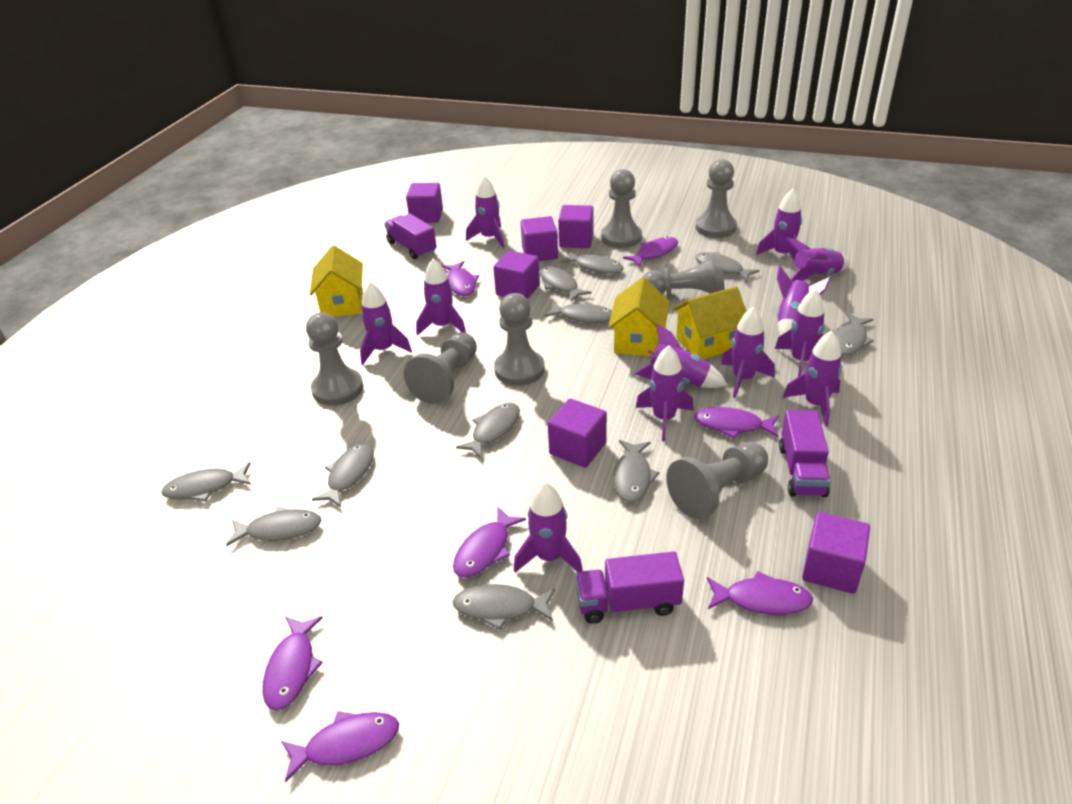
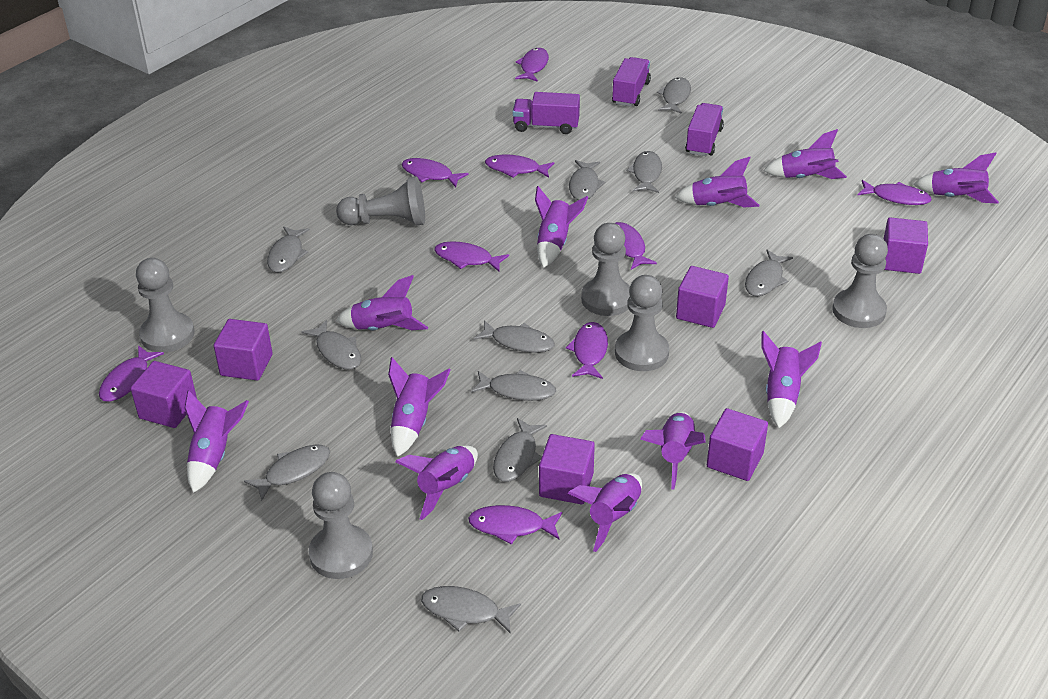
grey pawn: [306,312,363,406] [404,332,477,404] [494,293,545,386] [601,169,642,248] [643,251,725,297] [666,442,768,519] [695,159,737,238] = 7 -> [136,258,194,353] [309,472,373,579] [336,176,425,225] [581,223,630,316] [615,275,669,371] [832,234,888,328] = 6
purple fish: [262,616,323,711] [281,711,399,782] [441,261,479,296] [453,506,526,577] [623,237,678,267] [694,407,779,439] [707,571,813,615] = 7 -> [99,345,164,402] [401,158,469,187] [434,241,509,272] [468,505,562,544] [485,155,555,178] [515,48,549,82] [566,322,608,379] [615,222,657,270] [858,180,932,205] = 9
purple rocket: [360,282,412,365] [416,259,466,336] [466,176,504,248] [513,482,583,572] [635,324,727,388] [636,346,694,441] [721,306,775,398] [756,189,802,262] [775,289,824,377] [777,266,831,336] [783,331,842,427] [784,237,850,282] = 12 -> [184,390,249,493] [336,275,428,330] [388,357,450,457] [395,446,478,520] [535,186,588,268] [568,473,642,552] [640,412,706,489] [675,157,760,208] [762,331,822,428] [763,129,847,179] [913,152,999,204] = 11
yellow house: [310,245,363,317] [608,277,670,356] [673,286,746,359] = 3 -> none = 0

